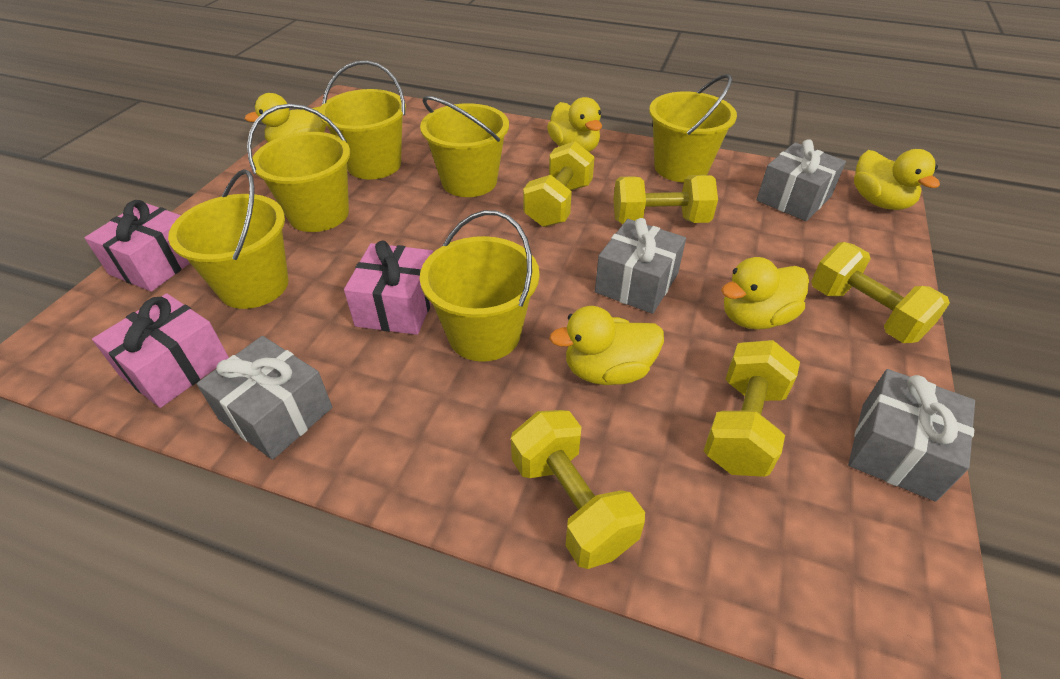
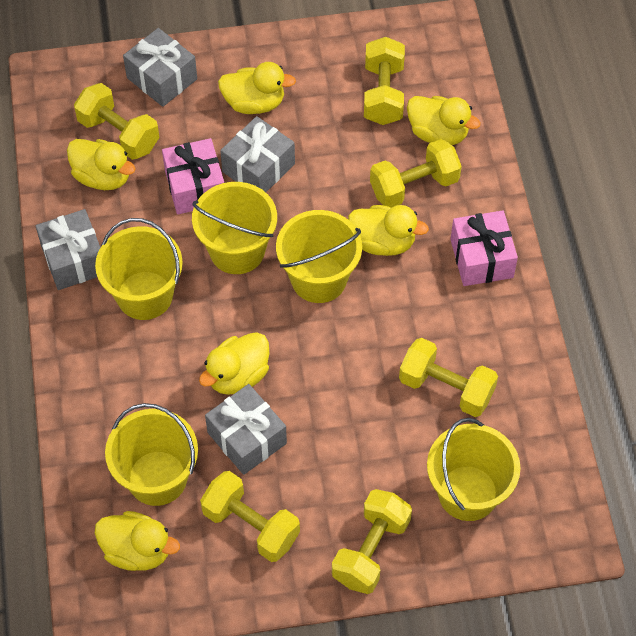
pink gift: [84,200,190,292] [92,293,229,408] [344,241,433,335] = 3 -> [162,138,224,214] [450,210,518,286] = 2
yellow bucket: [168,169,289,309] [247,104,350,232] [319,60,406,180] [420,96,509,197] [420,210,539,362] [649,74,737,183] = 6 -> [95,218,183,320] [105,403,198,506] [192,182,277,274] [276,210,362,303] [427,418,521,521] = 5
yellow duck: [245,93,326,142] [547,97,602,152] [549,306,664,385] [721,257,809,330] [854,149,940,210] = 5 -> [67,139,136,190] [95,511,180,571] [199,332,270,395] [218,62,296,114] [348,205,429,256] [407,96,481,145] = 6
yellow dumbbell: [511,410,645,569] [523,141,595,227] [613,175,718,224] [704,340,800,477] [811,242,950,343] = 5 -> [74,83,160,160] [200,471,300,562] [332,489,412,594] [364,37,405,125] [370,139,462,208] [399,338,498,417] = 6

